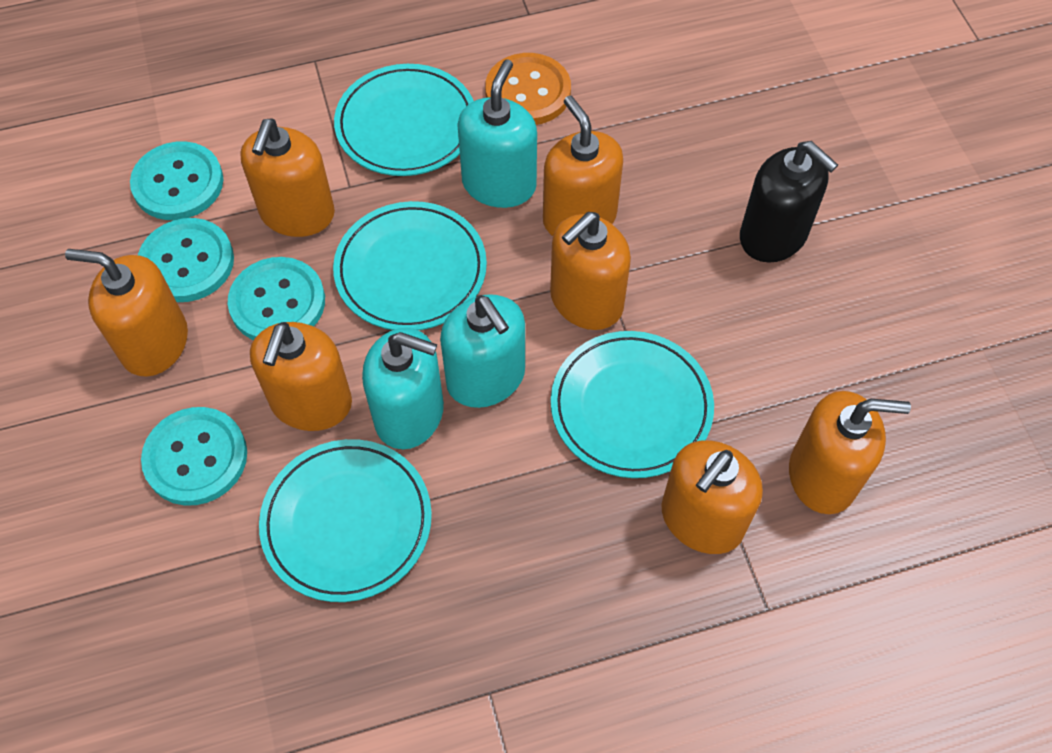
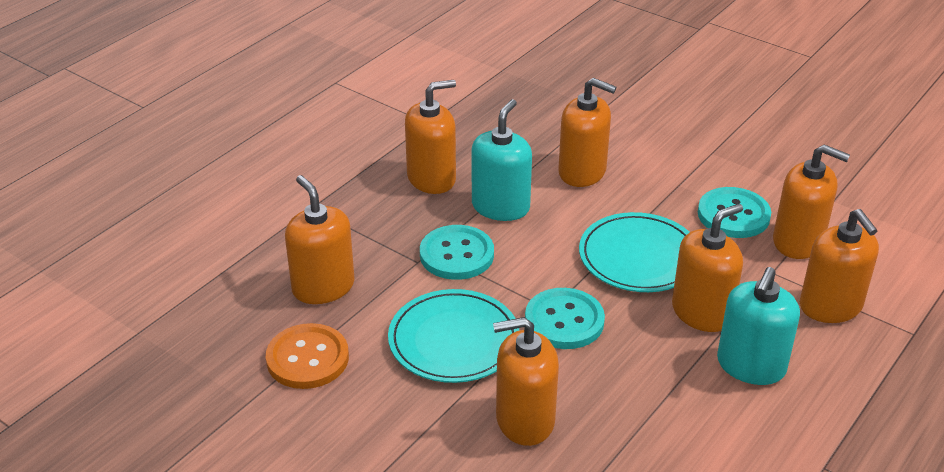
black soap dispenser: [740,141,838,262] = 1 -> none = 0
turquoise button: [130,141,223,220] [138,218,234,302] [141,407,247,506] [228,257,325,340] = 4 -> [420,225,494,280] [525,288,605,349] [698,187,771,238] = 3
turquoise plate: [259,439,432,602] [333,201,487,330] [334,64,473,176] [551,331,714,478] = 4 -> [388,289,520,383] [579,212,690,292] = 2
turquoise soap dispenser: [362,328,444,449] [440,294,525,408] [457,60,537,208] = 3 -> [472,99,532,221] [717,267,800,385] = 2

